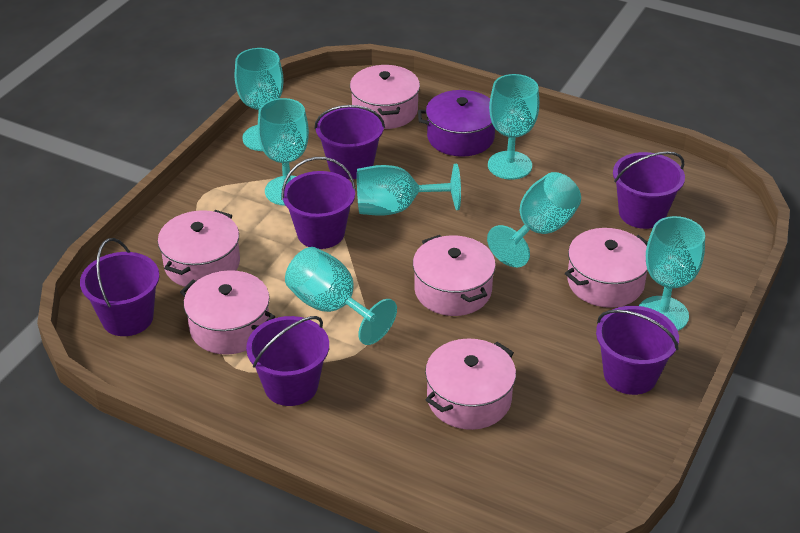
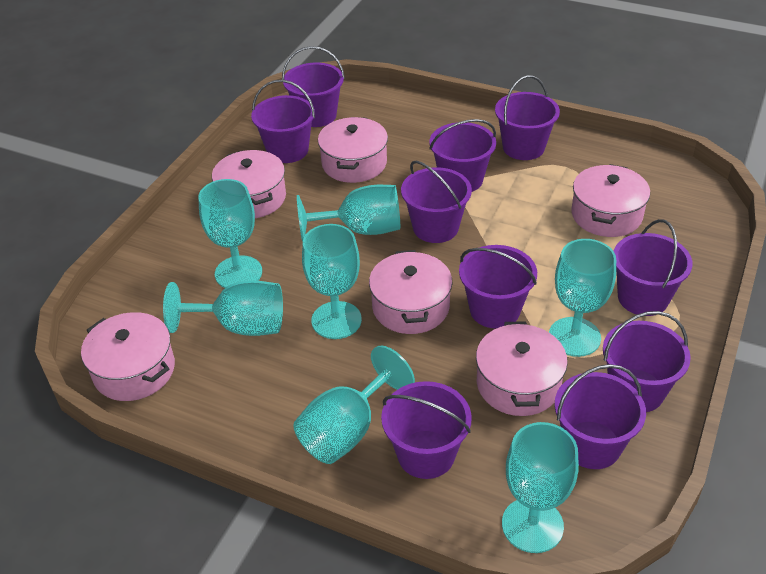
purple bucket: [80,238,159,336] [246,316,329,406] [281,157,356,249] [314,105,385,179] [596,306,679,395] [613,151,685,229] = 6 -> [251,80,315,163] [282,46,345,127] [381,381,472,479] [401,160,472,243] [429,119,496,192] [459,245,537,329] [495,75,560,160] [554,364,646,469] [603,311,691,412] [614,219,692,316] = 10
purple pot: [418,90,495,157] = 1 -> none = 0

